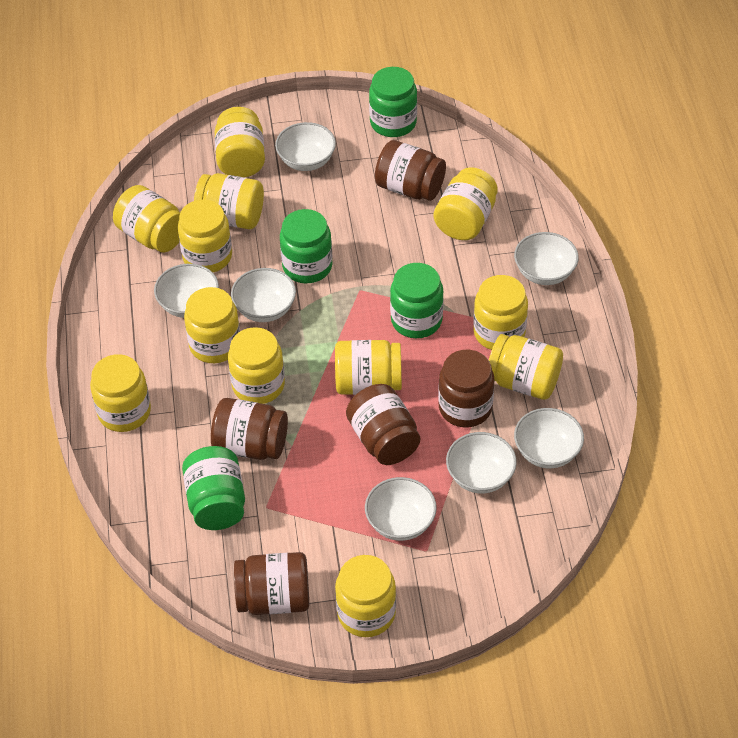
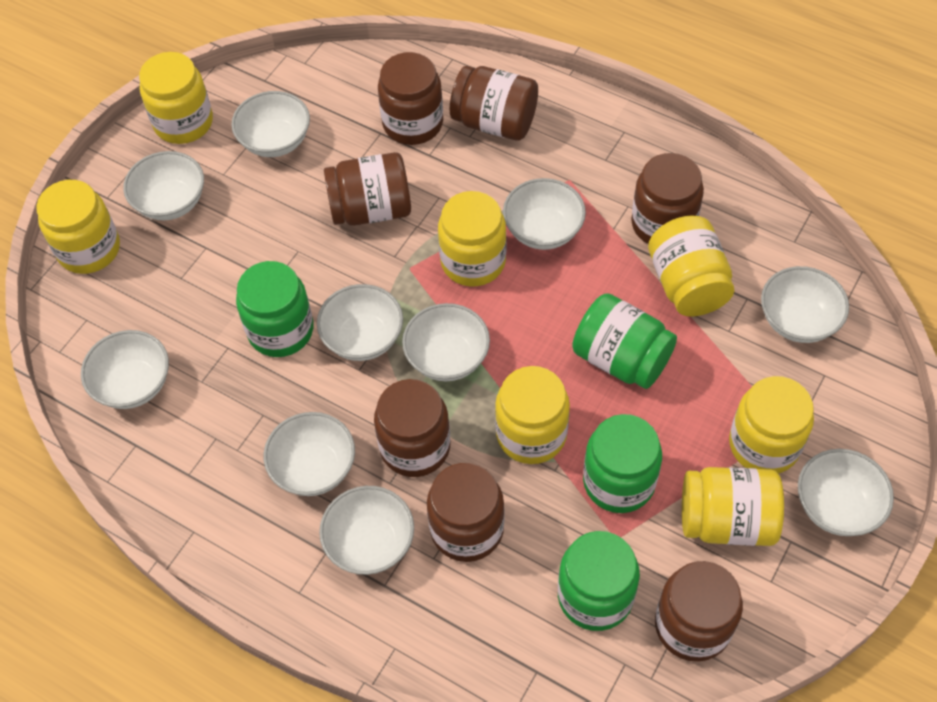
brown jar: [211,398,288,460] [234,552,309,615] [346,384,420,465] [375,140,446,201] [438,350,494,427] = 5 -> [324,152,411,226] [374,379,450,477] [378,52,443,145] [427,463,505,562] [450,66,538,141] [631,153,704,244] [655,561,743,662] = 7
white bowl: [154,264,219,318] [231,268,296,322] [275,122,336,171] [365,477,437,541] [446,432,517,494] [514,232,579,285] [514,408,584,468] = 7 -> [81,330,169,409] [123,151,204,220] [231,91,310,157] [264,412,355,496] [317,284,403,361] [319,486,414,575] [402,303,490,381] [503,178,586,250] [761,266,849,343] [798,449,894,536] = 10
yellow jar: [90,354,151,432] [113,185,180,253] [178,199,232,272] [184,287,240,363] [194,173,264,229] [215,107,265,177] [228,327,285,404] [335,340,402,395] [335,555,396,637] [434,167,498,240] [473,275,528,350] [489,334,563,400] = 12 -> [36,180,120,274] [139,52,213,144] [438,191,506,286] [495,366,570,464] [648,215,734,317] [682,467,784,546] [729,376,814,474] = 7

